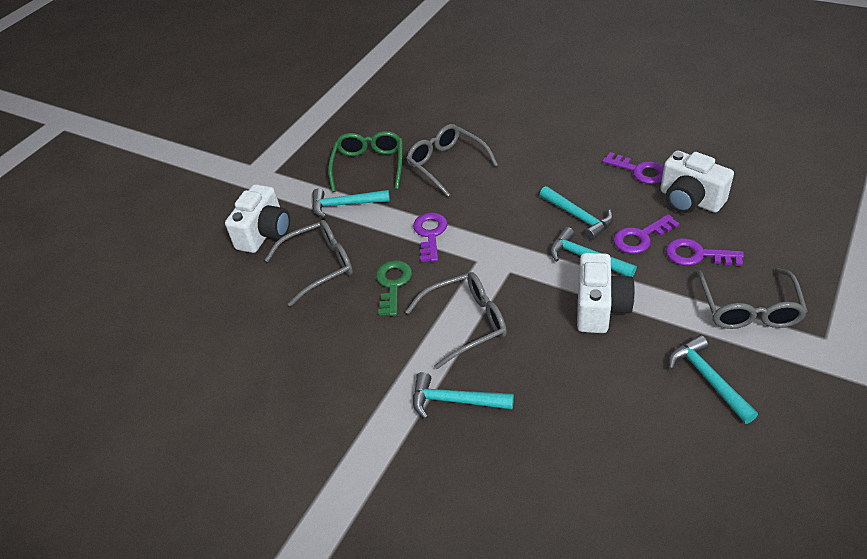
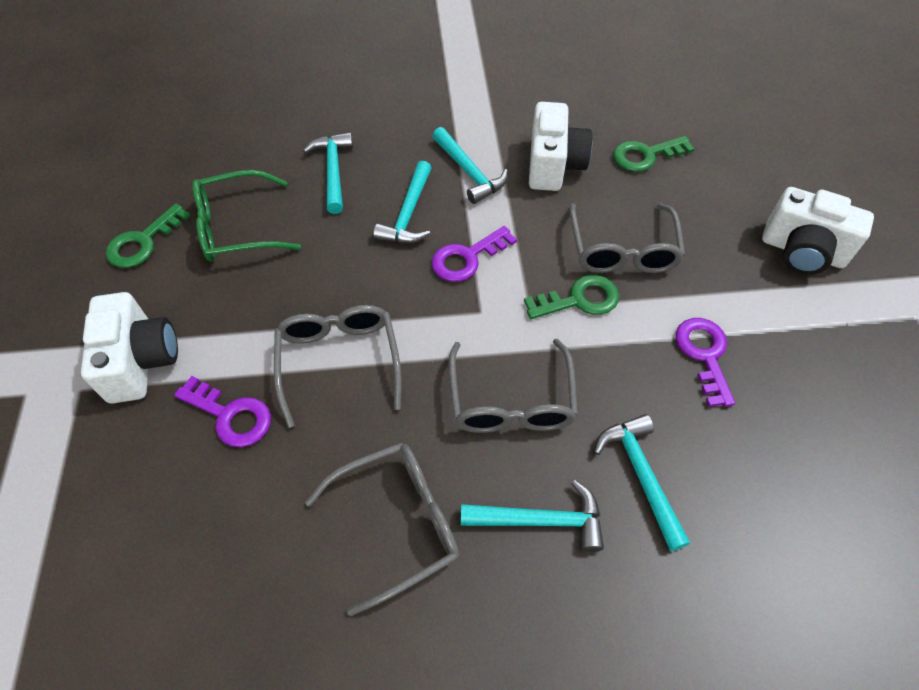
green key: [376,260,412,316] = 1 -> [106,204,191,268] [524,275,619,319] [613,136,694,172] = 3
purple key: [413,213,448,262] [602,152,664,184] [613,214,680,254] [666,238,744,266] = 4 -> [174,376,271,447] [431,226,517,282] [676,318,735,407] = 3

